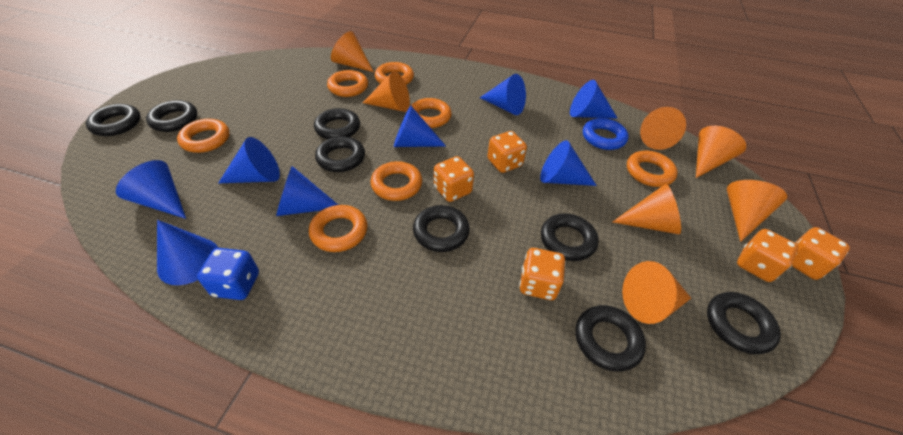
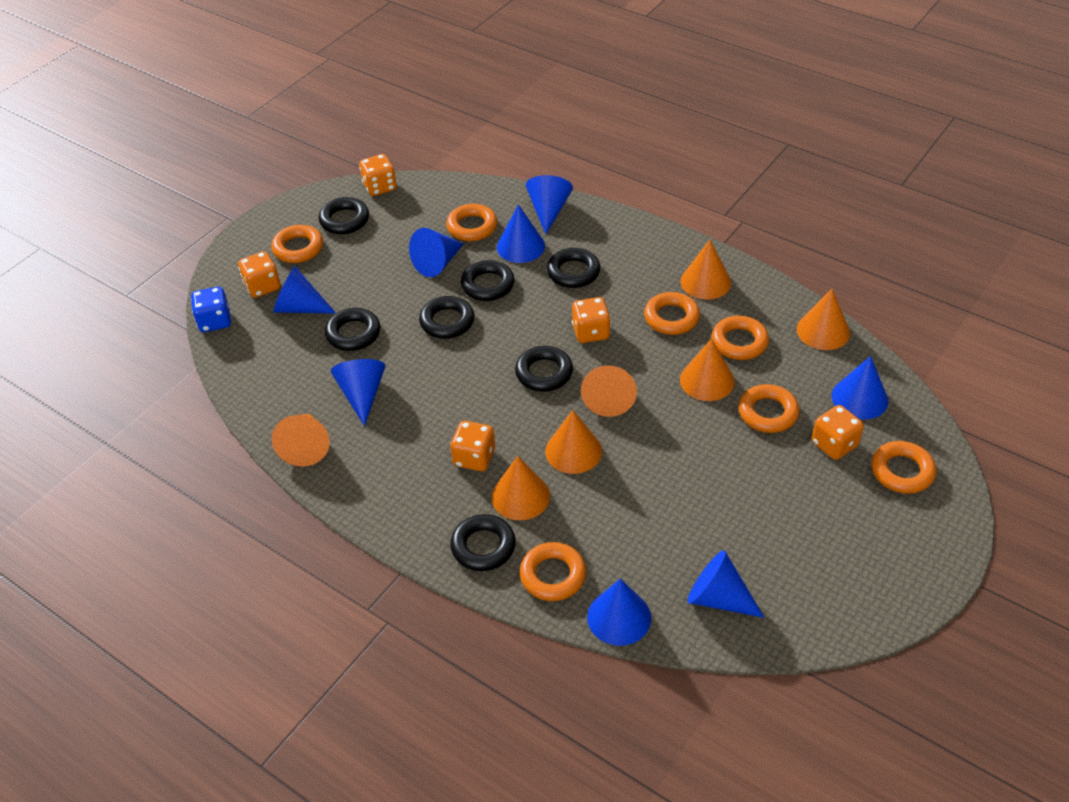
black ring: [86,104,141,136] [146,100,198,132] [314,108,360,139] [315,136,365,172] [413,205,470,252] [541,213,598,261] [575,305,646,372] [707,292,781,354] = 8 -> [319,197,369,234] [325,308,380,351] [419,296,474,339] [450,514,516,571] [461,260,514,301] [515,346,573,392] [547,248,600,288] = 7
blue ring: [583,118,628,150] = 1 -> none = 0

